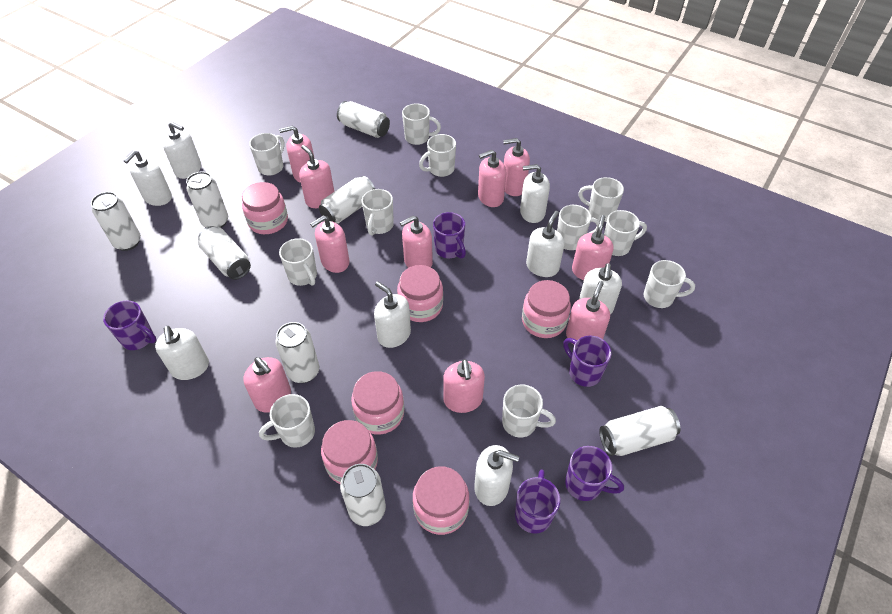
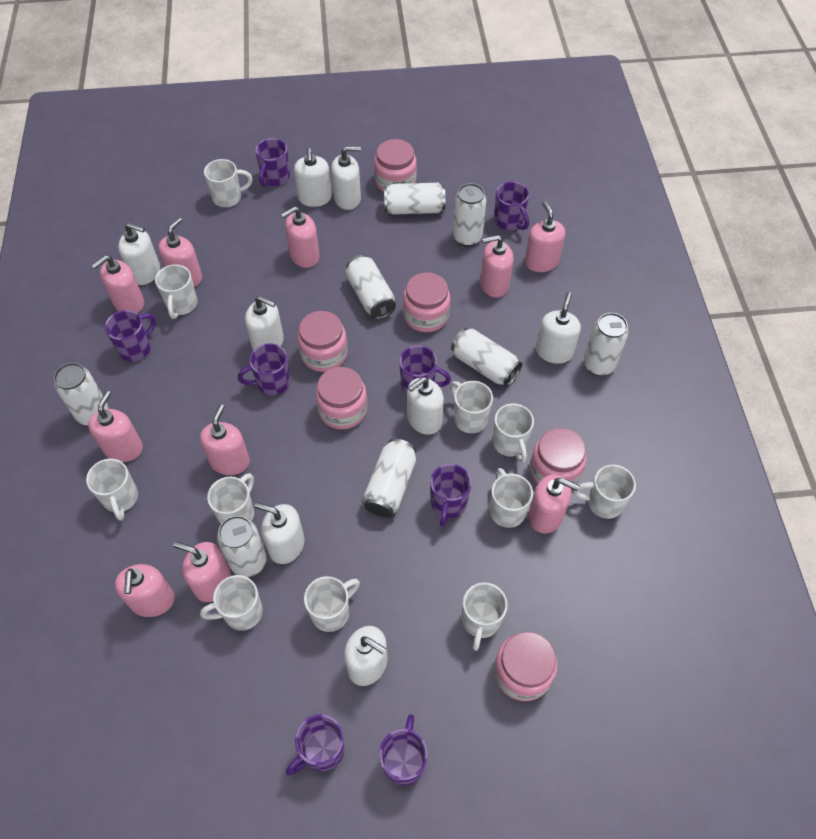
purple mug: [103,300,157,350] [433,212,466,259] [515,469,560,534] [563,336,611,387] [565,446,624,501] = 5 -> [105,310,156,362] [238,343,290,396] [255,138,290,187] [286,714,345,775] [379,714,428,786] [399,345,451,394] [430,464,472,527] [494,182,529,230] = 8

